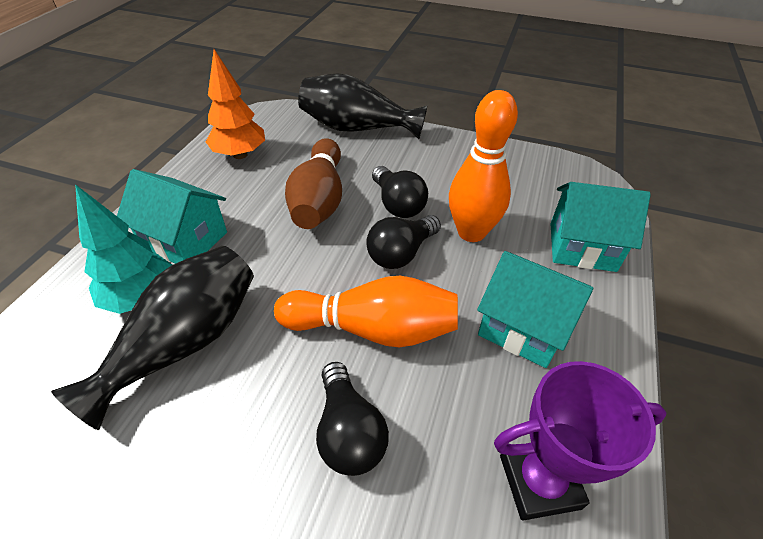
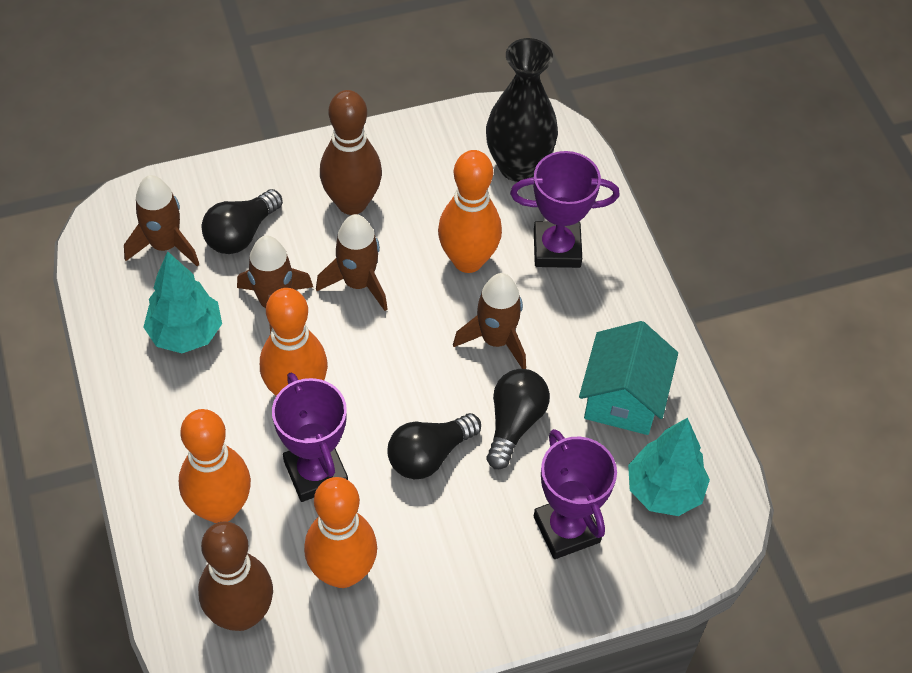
black vase: [51,246,254,430] [298,73,428,139] = 2 -> [486,38,558,182] = 1
brown bowling pin: [285,138,342,229] = 1 -> [198,521,273,631] [320,90,382,215] = 2
brown rocket: none = 0 -> [124,175,199,266] [237,236,313,334] [316,214,388,311] [453,273,526,369] = 4
orange bowling pin: [274,276,458,347] [449,90,518,242] = 2 -> [179,409,251,523] [260,288,328,396] [304,477,377,588] [438,150,502,273] = 4
orange tree: [206,49,265,159] = 1 -> none = 0
purple trophy: [494,361,666,521] = 1 -> [272,373,348,502] [510,151,620,268] [534,429,617,559] = 3
turquoise house: [117,169,227,264] [477,251,593,368] [550,182,651,272] = 3 -> [579,321,678,435] = 1
turquoise tree: [75,184,172,314] = 1 -> [143,251,222,353] [628,418,710,516] = 2

